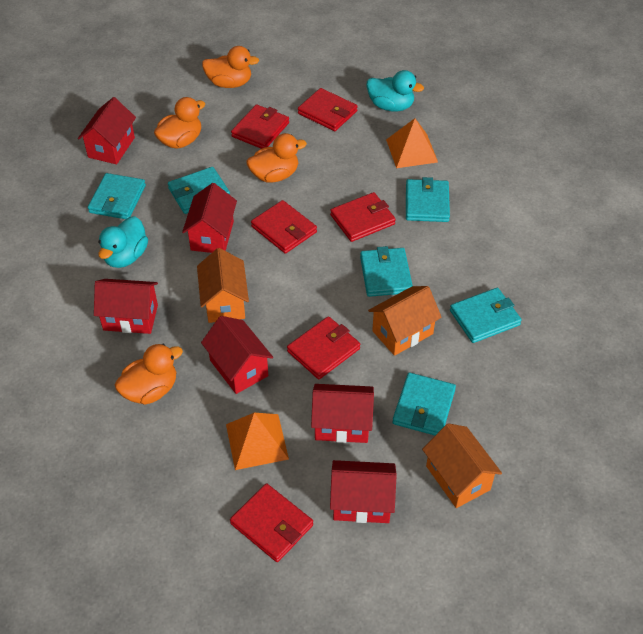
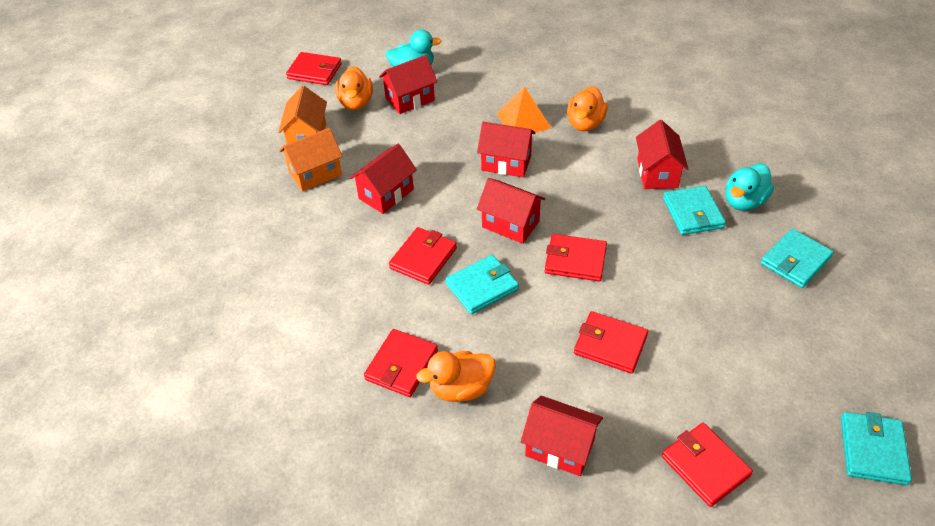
orange duck: [115,344,183,405] [154,97,205,149] [202,46,259,88] [246,133,307,183] = 4 -> [335,66,373,110] [416,351,496,402] [567,86,608,131] = 3
orange house: [197,248,249,323] [368,286,442,356] [422,423,502,508] = 3 -> [278,86,327,144] [279,128,343,192] = 2
orange pyramid: [226,413,289,470] [386,118,438,168] = 2 -> [497,87,551,132] = 1
turquoise wallet: [88,173,146,219] [168,167,230,214] [360,246,413,297] [393,373,456,435] [406,177,450,222] [450,288,522,343] = 6 -> [446,255,519,314] [663,186,726,235] [760,228,834,288] [841,412,912,485] = 4

